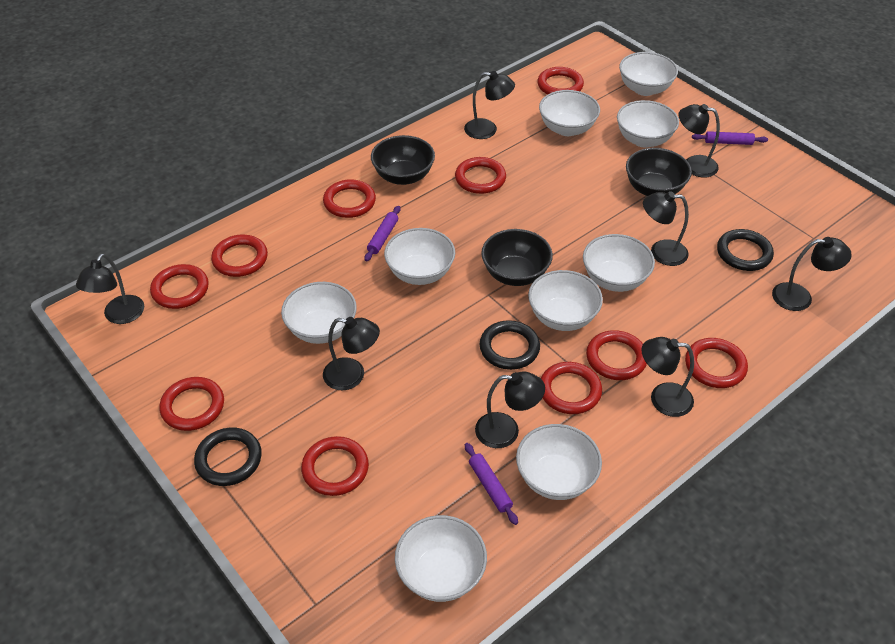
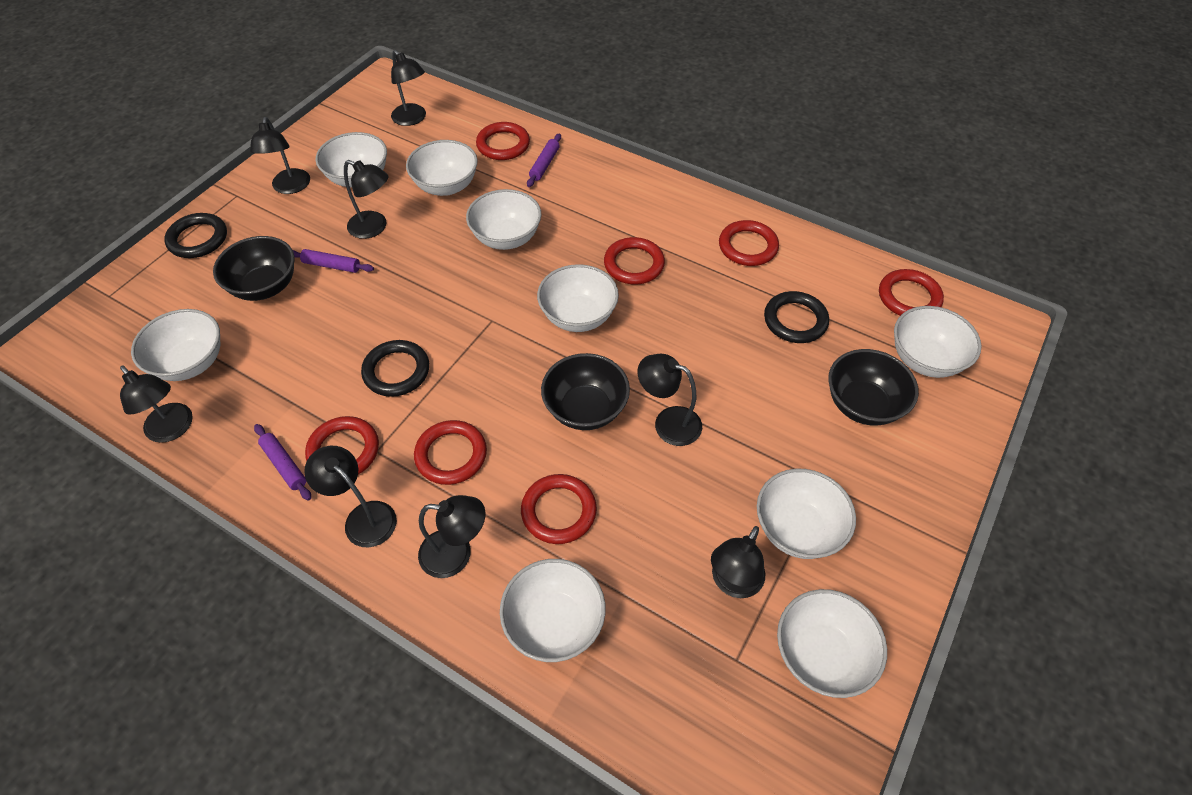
red ring: [150,264,209,309] [159,377,224,431] [211,234,268,277] [301,436,369,496] [323,179,376,218] [455,157,506,194] [537,67,584,95] [541,362,602,414] [586,330,647,380] [685,338,748,388] = 10 -> [305,416,379,475] [414,420,487,485] [476,122,530,160] [521,474,597,544] [604,237,665,285] [719,220,779,266] [879,269,944,316] = 7

